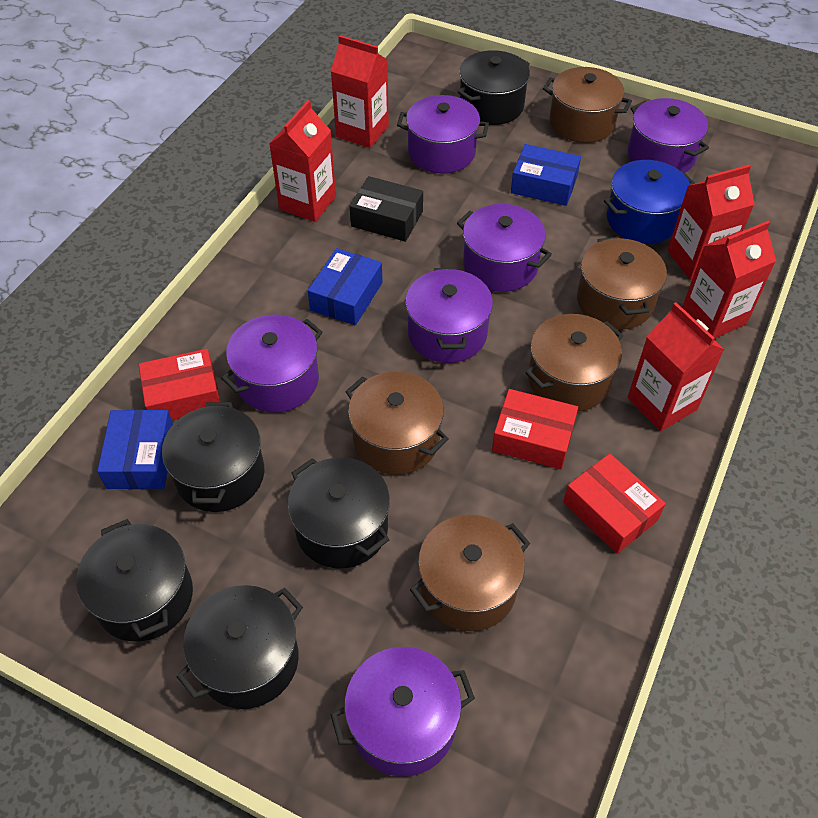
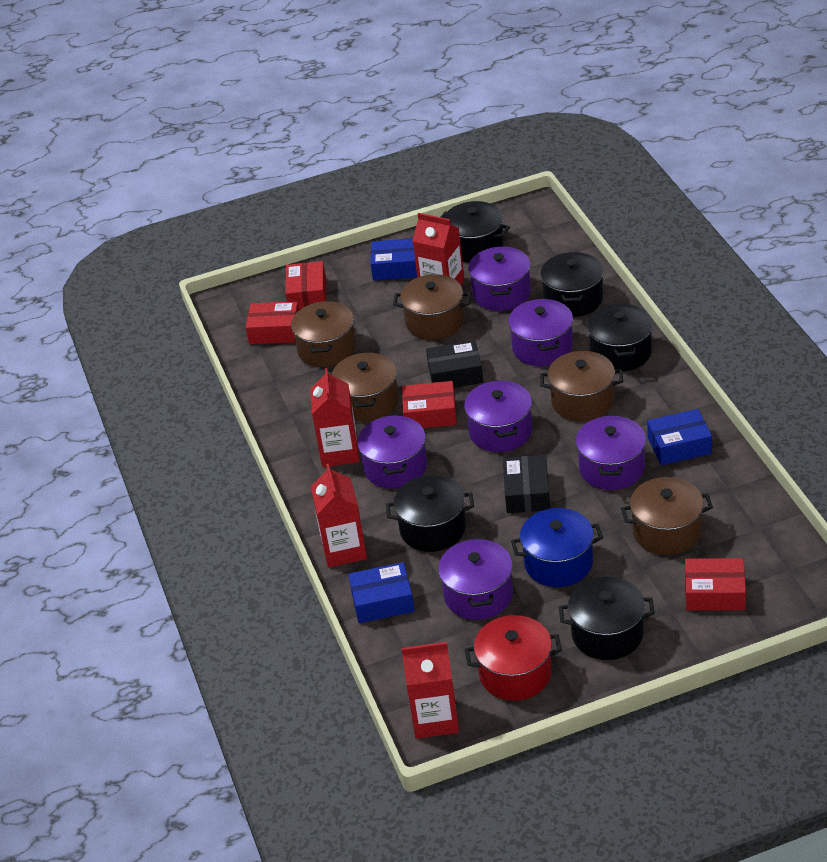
black box: [350,176,423,242] = 1 -> [426,341,483,388] [503,455,550,513] = 2
red box: [139,349,220,420] [492,389,578,469] [563,453,666,554] = 3 -> [246,301,299,344] [285,261,326,309] [402,381,457,428] [685,558,746,611] = 4
red carton: [269,100,336,222] [331,35,389,148] [628,302,725,431] [668,164,755,280] [682,220,776,338] = 5 -> [310,368,360,467] [311,464,367,568] [401,642,459,739] [413,213,464,285] = 4
red pot: none = 0 -> [465,615,562,701] = 1

